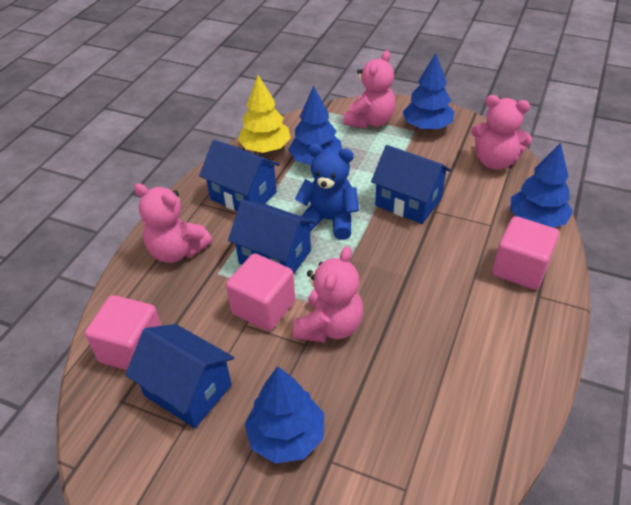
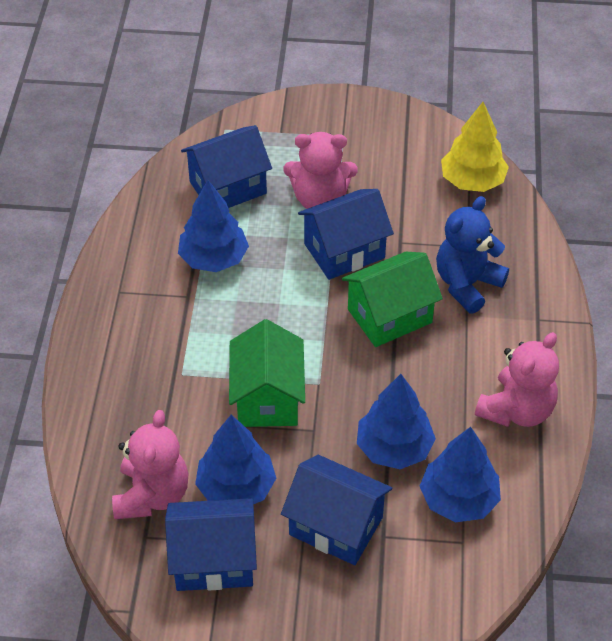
green house: none = 0 -> [229,319,305,427] [342,252,443,347] = 2
pink cube: [85,295,162,370] [226,253,295,331] [492,216,559,290] = 3 -> none = 0
pink teddy bear: [134,183,212,263] [293,247,363,343] [343,50,396,129] [471,95,532,170] = 4 -> [112,410,189,519] [283,132,358,209] [475,332,559,427] = 3

